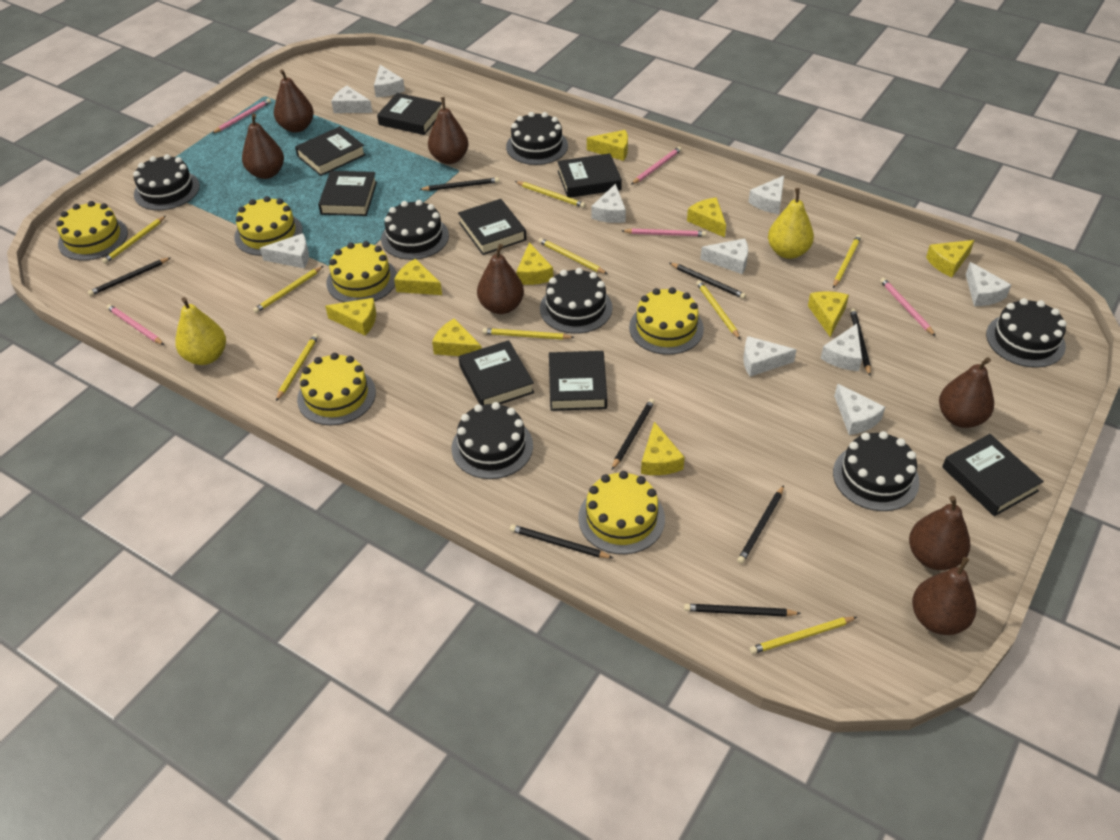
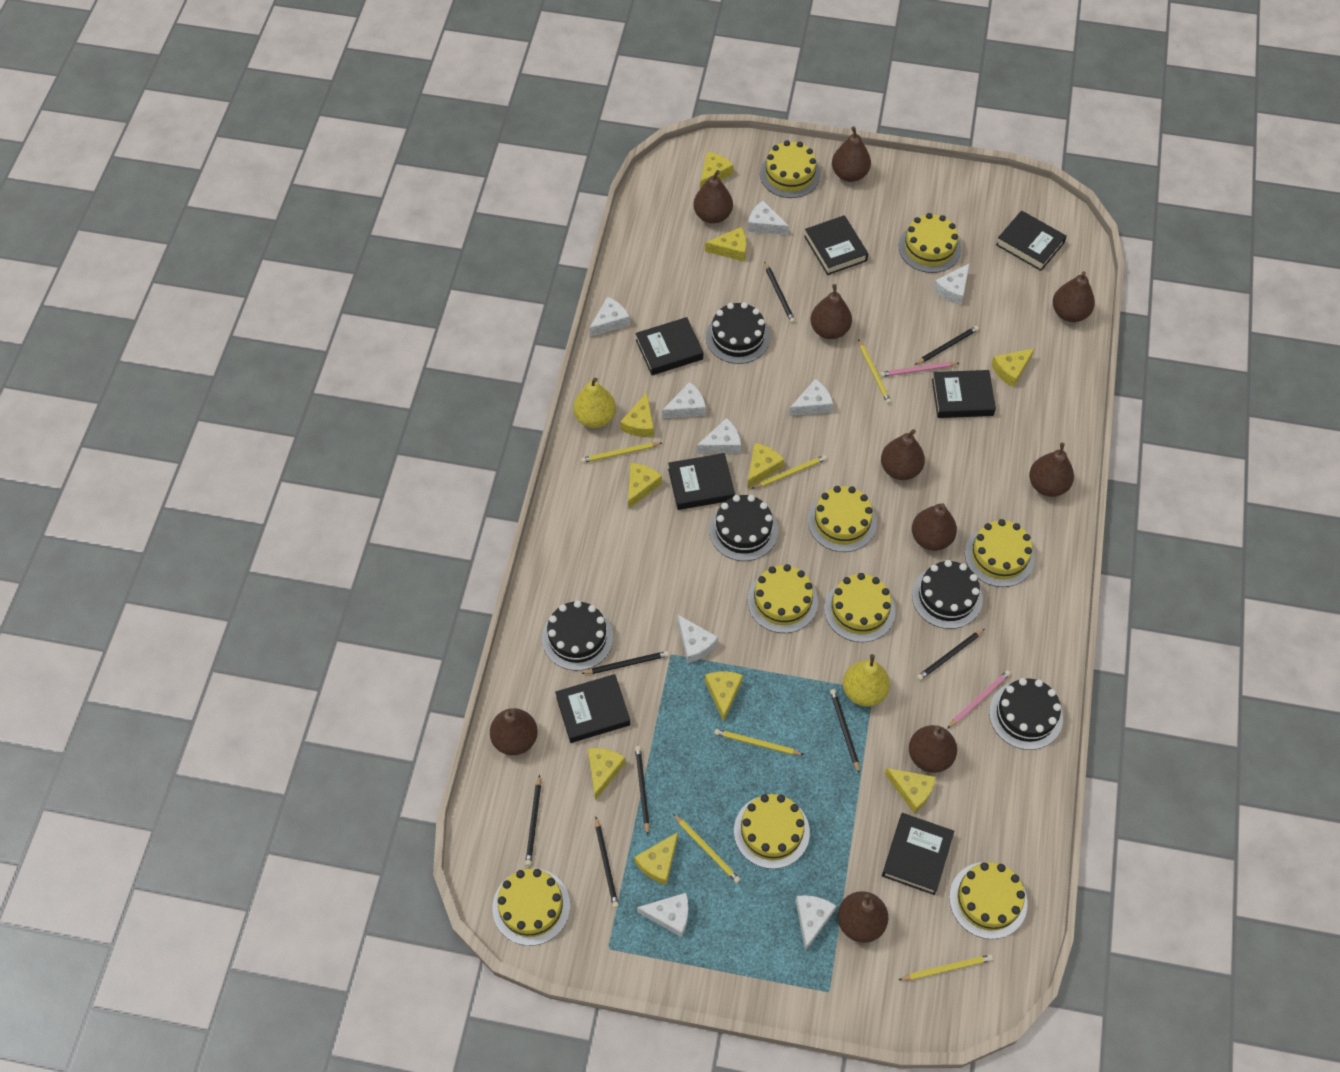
black book: [295,126,366,176] [318,171,377,216] [377,93,442,135] [458,199,526,255] [458,340,534,405] [549,351,607,411] [557,153,622,198] [942,434,1044,516] = 8 -> [555,674,630,743] [635,317,703,375] [668,453,735,510] [804,215,868,275] [882,813,954,895] [932,370,996,418] [996,210,1067,271] = 7
black cake: [133,154,200,210] [381,200,449,260] [452,402,533,479] [506,112,568,165] [540,268,613,334] [833,431,920,511] [986,298,1067,368] = 7 -> [542,600,613,671] [706,302,770,364] [709,495,778,561] [912,560,983,629] [989,678,1063,750] = 5
brown pear: [242,114,284,179] [274,69,314,133] [428,97,469,164] [477,244,524,314] [909,496,970,570] [912,557,977,635] [939,357,994,428] = 7 -> [490,708,538,755] [693,170,733,224] [810,284,852,339] [832,126,871,182] [837,891,888,943] [881,429,925,480] [909,725,957,773] [912,503,957,551] [1029,443,1074,497] [1053,271,1095,322] = 10
pink pencil: [107,304,164,345] [212,98,271,133] [622,229,706,237] [631,147,682,185] [880,278,935,336] = 5 -> [880,362,959,377] [947,670,1011,729] = 2
white cheese: [260,233,309,268] [331,86,372,113] [374,65,405,97] [591,184,626,223] [700,238,748,274] [743,336,797,377] [749,176,784,214] [821,324,862,371] [834,384,885,435] [966,262,1011,306] = 10 -> [589,297,630,337] [637,893,688,937] [662,382,706,419] [678,615,718,663] [696,418,741,453] [747,201,789,235] [789,379,833,416] [796,895,836,951] [933,263,970,305] = 9
yellow cake: [56,201,128,261] [234,196,303,256] [297,353,376,425] [326,241,397,302] [578,471,665,554] [629,287,704,355] = 6 -> [492,868,570,946] [734,794,810,869] [748,564,818,633] [760,140,820,198] [808,486,877,552] [824,573,895,642] [899,213,961,273] [949,862,1028,939] [965,519,1035,587] = 9
yellow cheese: [325,298,376,336] [394,259,442,295] [432,318,482,356] [516,242,553,285] [587,130,628,161] [641,422,685,475] [687,197,726,237] [808,291,849,337] [926,240,975,277] = 9 -> [588,748,626,801] [620,392,654,437] [628,463,662,509] [634,832,678,885] [700,152,733,189] [705,227,746,261] [705,671,743,722] [747,443,784,488] [885,768,936,813] [991,348,1035,387] = 10
yellow pencil: [102,216,166,264] [253,266,323,313] [276,334,319,401] [483,328,575,340] [515,181,586,208] [538,238,607,274] [696,280,741,340] [750,617,857,654] [833,235,861,288] = 9 -> [581,442,662,463] [673,814,740,883] [714,729,804,755] [751,455,827,489] [858,339,891,404] [898,954,993,980] = 6

